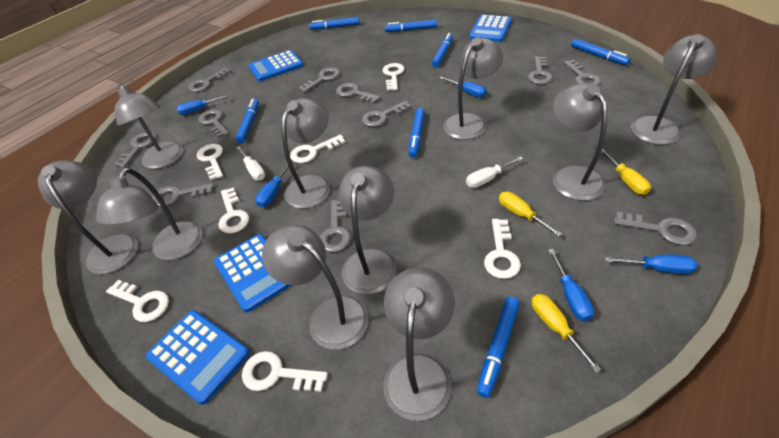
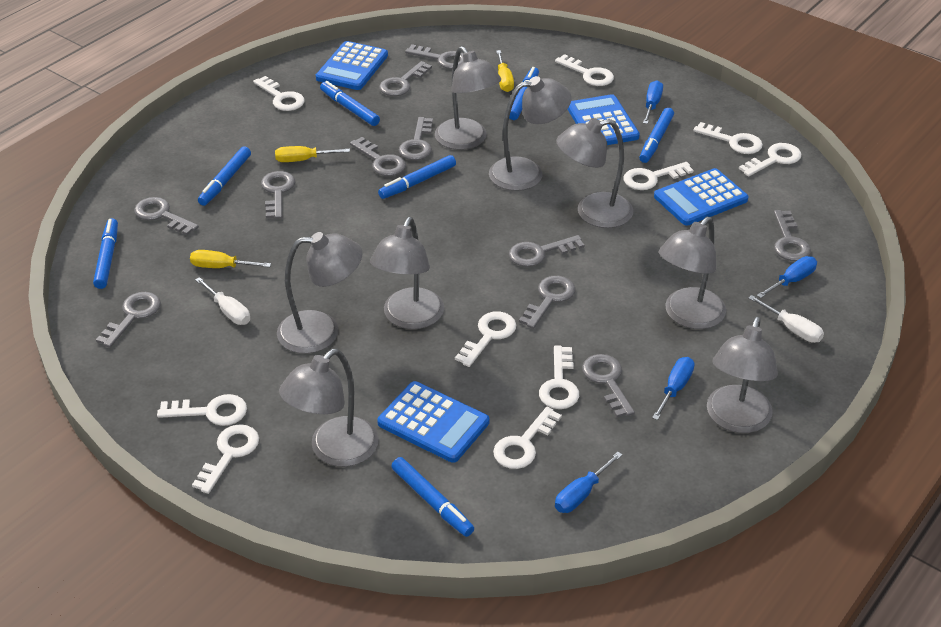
blue screwdriver: [176,95,229,115] [255,162,293,207] [439,76,487,97] [548,249,594,321] [605,254,697,274] = 5 -> [555,452,623,513] [643,80,663,124] [652,357,695,420] [757,256,817,298] = 4
grey lamp: [38,160,138,274] [96,168,203,260] [114,84,183,169] [262,225,369,349] [281,98,330,208] [338,166,397,294] [383,267,455,421] [443,37,503,140] [553,83,607,201] [631,34,717,145] = 10 -> [277,232,363,354] [279,348,379,467] [370,217,444,329] [435,46,501,150] [489,76,572,191] [556,118,633,228] [659,217,726,329] [707,316,778,433] = 8
white key: [106,280,169,322] [197,144,223,180] [218,187,249,233] [242,351,328,392] [290,134,345,163] [382,63,404,90] [484,219,521,279] = 7 -> [157,394,247,426] [192,424,259,494] [253,76,304,111] [455,311,516,367] [493,407,562,469] [539,345,579,409] [555,54,614,86] [624,162,694,190] [693,122,763,154] [739,143,801,177] = 10

